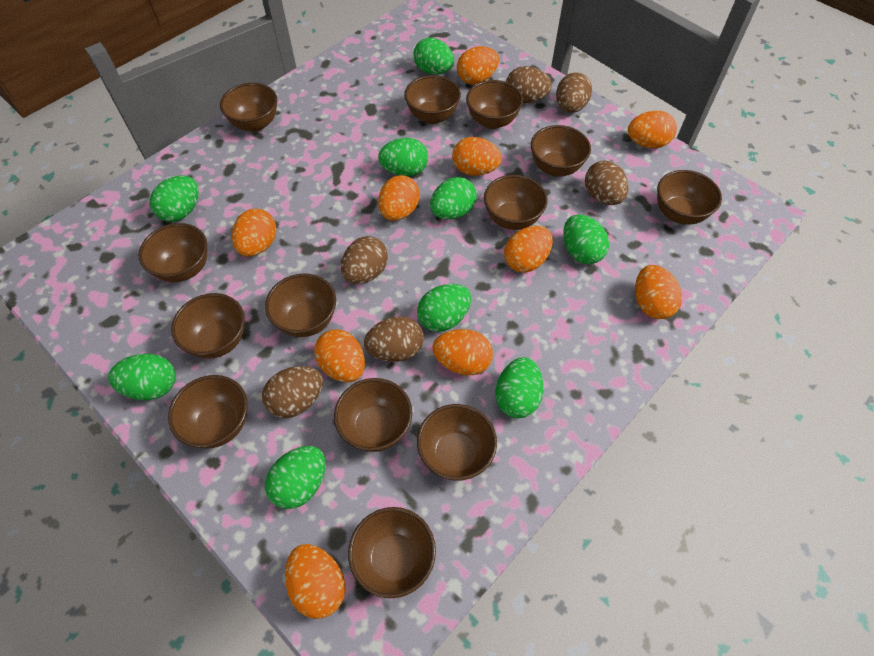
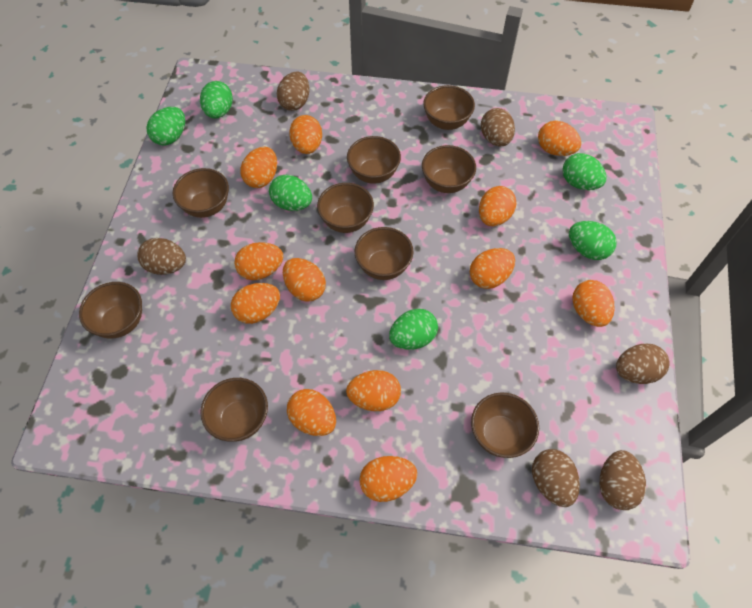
brown bowl: [139,223,207,282] [168,375,248,449] [171,293,245,359] [220,83,277,132] [265,273,336,337] [334,378,412,452] [348,507,436,598] [404,75,461,124] [417,404,497,481] [466,80,523,129] [484,175,548,230] [531,125,591,177] [657,170,722,225] = 13 -> [79,282,142,338] [173,168,229,218] [200,378,268,442] [317,183,374,233] [347,136,401,184] [355,227,413,280] [422,145,476,193] [423,85,475,130] [471,393,539,458] = 9
green egg: [108,354,176,400] [150,176,199,222] [265,446,325,509] [378,138,428,176] [413,38,454,75] [417,284,471,332] [430,177,477,220] [496,357,544,418] [564,214,609,264] = 9 -> [146,107,185,146] [200,81,233,119] [269,175,312,211] [389,309,438,350] [562,153,606,190] [569,221,617,260] = 6
orange egg: [232,208,276,257] [285,544,345,619] [314,329,365,382] [378,175,420,221] [433,329,493,375] [452,137,502,176] [457,46,499,84] [504,226,553,273] [628,111,677,148] [635,265,682,319] = 10 -> [231,283,280,324] [234,242,283,280] [241,147,277,188] [283,258,326,301] [287,389,336,436] [289,115,322,154] [346,370,401,411] [360,456,417,502] [470,248,515,289] [479,186,516,226] [538,121,581,156] [572,280,615,327] = 12

